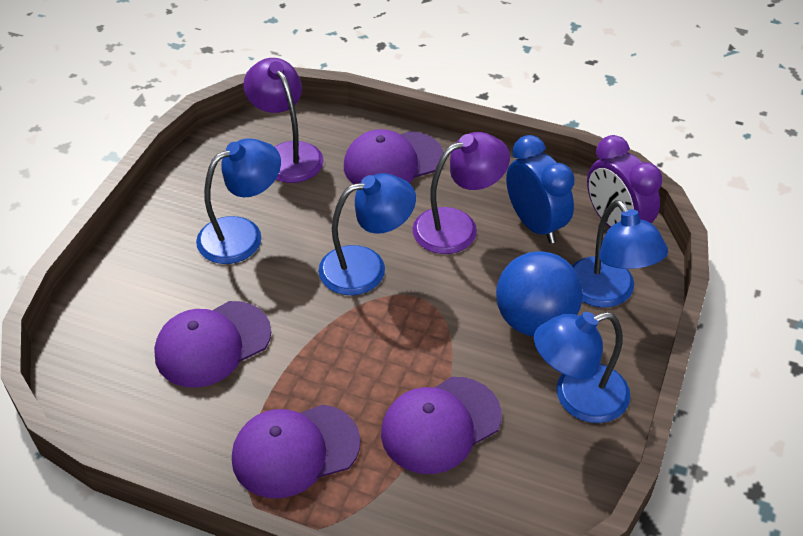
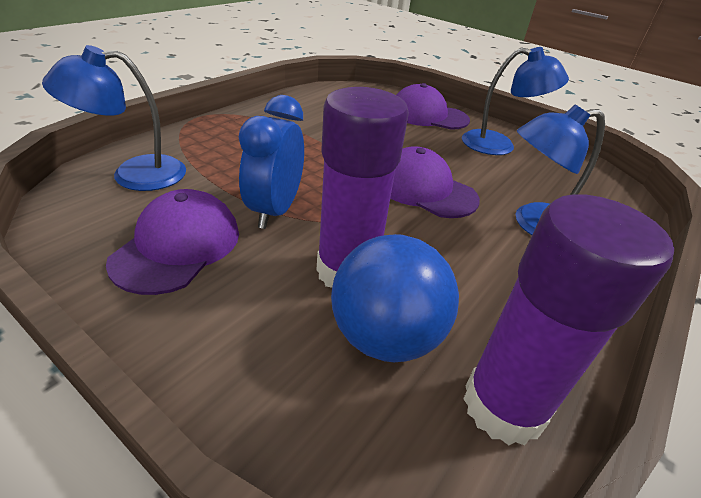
blue lamp: [196,138,281,264] [318,173,416,295] [534,312,630,423] [572,200,668,307] = 4 -> [42,45,186,191] [462,47,569,155] [516,104,605,235] = 3
purple cap: [154,301,271,388] [232,405,360,498] [344,129,443,184] [381,377,502,474] = 4 -> [106,189,239,295] [390,146,480,218] [396,83,470,130] = 3
purple clock: [587,135,662,227] = 1 -> none = 0
purple glue stick: none = 0 -> [317,87,408,288] [463,194,674,445] = 2
purple lamp: [243,58,324,183] [412,132,510,254] = 2 -> none = 0

